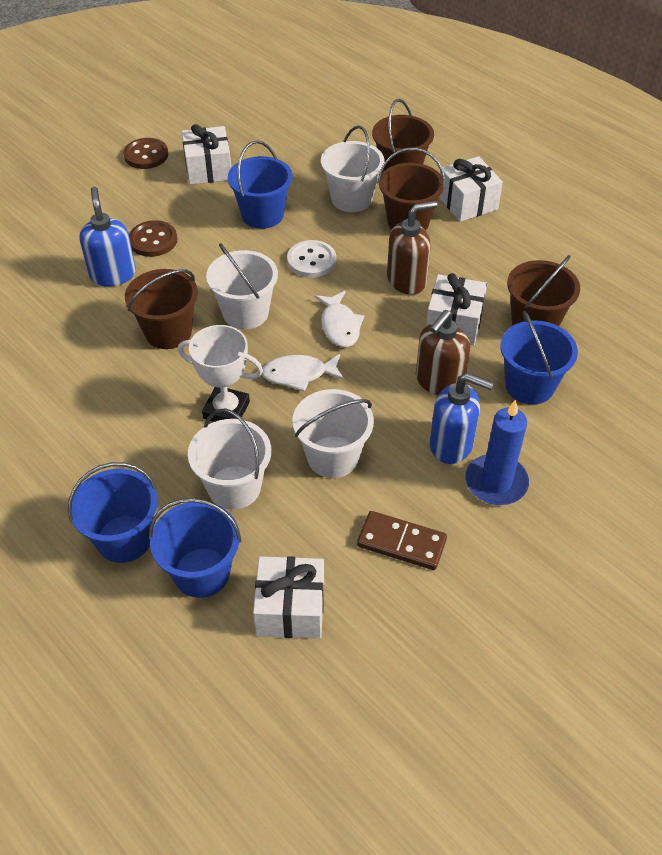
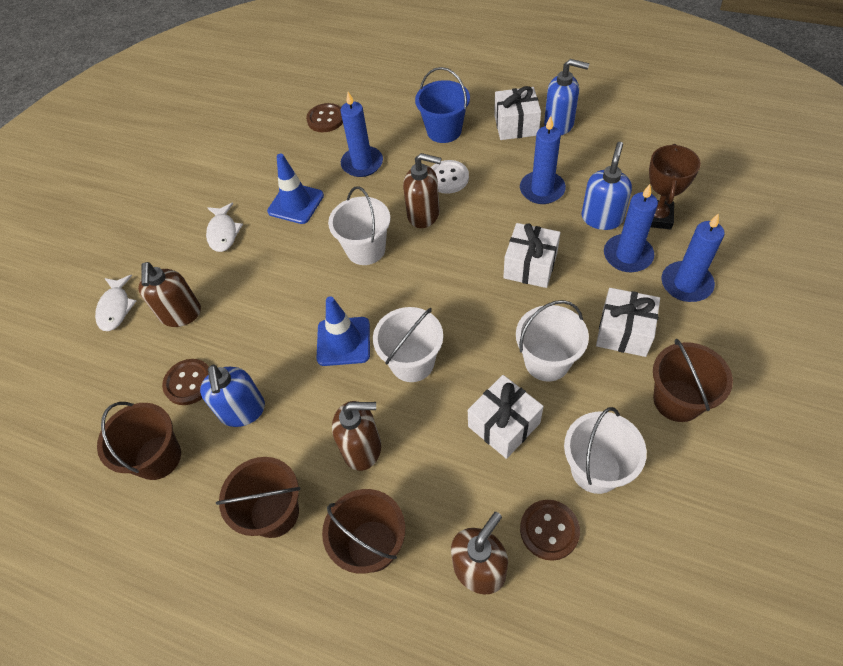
blue bucket: [68,462,158,563] [149,498,241,598] [228,141,293,229] [500,311,578,405] = 4 -> [415,67,470,143] = 1
blue candle: [466,400,529,505] = 1 -> [340,92,383,177] [520,116,566,204] [604,184,658,272] [661,213,725,302] = 4
blue soap dispenser: [80,187,136,286] [430,373,494,464] = 2 -> [200,365,265,427] [544,59,589,135] [581,142,632,230] = 3
blue traffic cone: none = 0 -> [267,153,324,224] [316,296,370,366] = 2
brown button: [123,138,168,169] [129,220,177,257] = 2 -> [162,359,209,405] [306,103,343,132] [520,500,580,561] = 3
brown domino: [357,511,447,570] = 1 -> none = 0
brown soap dispenser: [387,201,437,295] [416,310,470,395] = 2 -> [138,262,201,327] [332,401,381,471] [403,153,442,228] [451,512,508,594] = 4
brown trophy: none = 0 -> [649,144,701,229] = 1
white trophy: [178,325,263,422] = 1 -> none = 0

